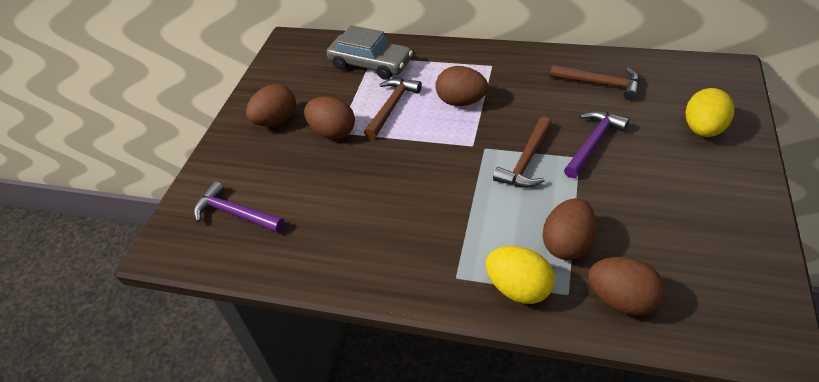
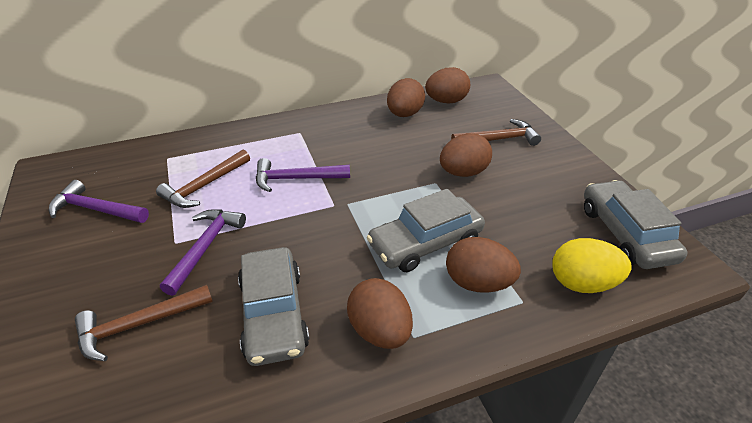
grey car: [326,25,413,80] = 1 -> [238,247,309,366] [367,189,485,272] [584,180,687,269] = 3
purple hammer: [194,181,285,233] [564,111,629,178] = 2 -> [48,180,149,223] [160,209,246,296] [256,158,350,192] = 3
yellow egg: [486,246,555,304] [686,88,734,137] = 2 -> [552,238,632,293] = 1

